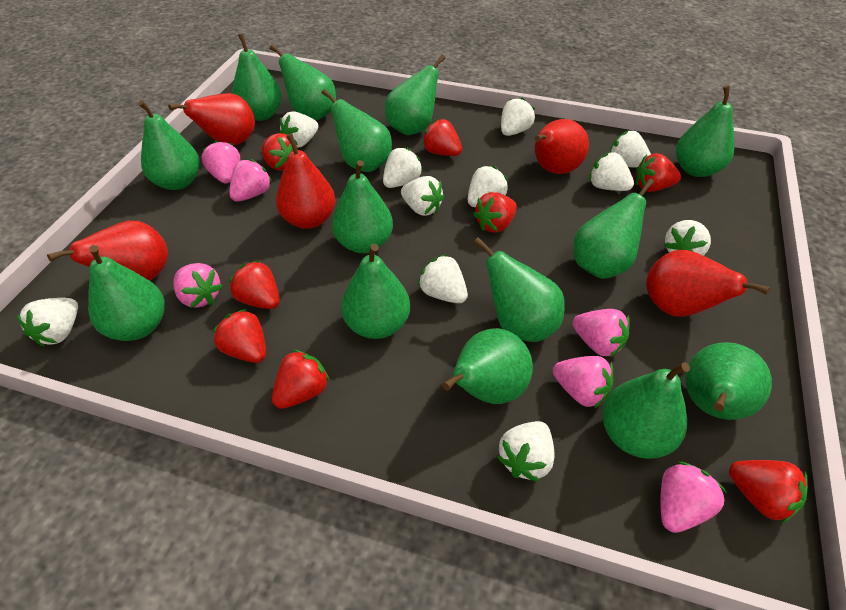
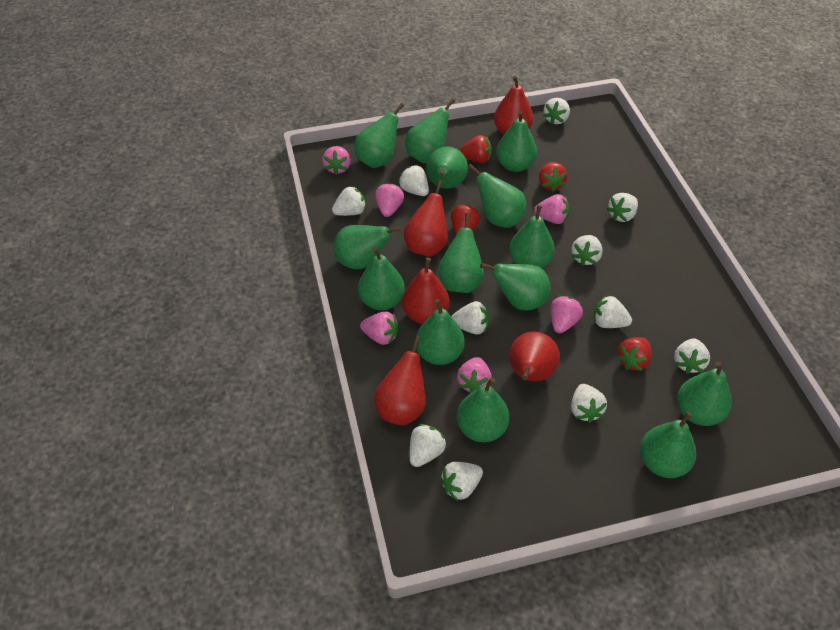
red strawberry: [212,309,266,363] [229,260,280,309] [261,133,298,171] [272,350,330,409] [422,119,462,156] [473,192,517,233] [636,153,681,192] [729,460,808,523] = 8 -> [451,204,480,235] [459,135,492,163] [539,162,568,192] [616,337,652,371] = 4

